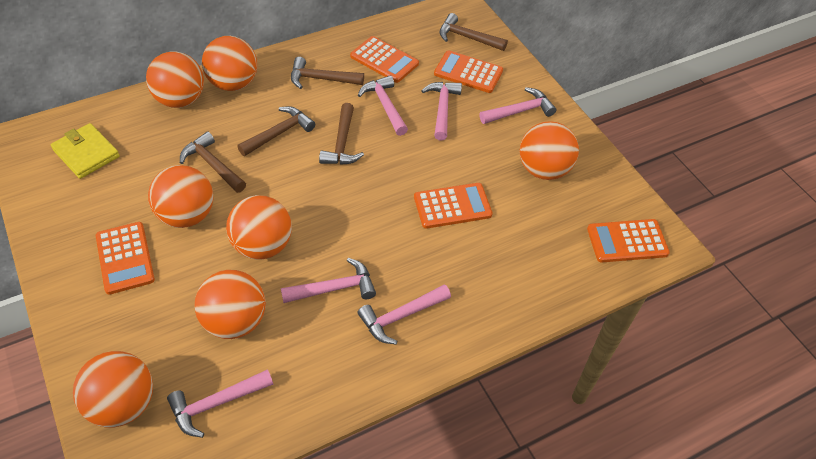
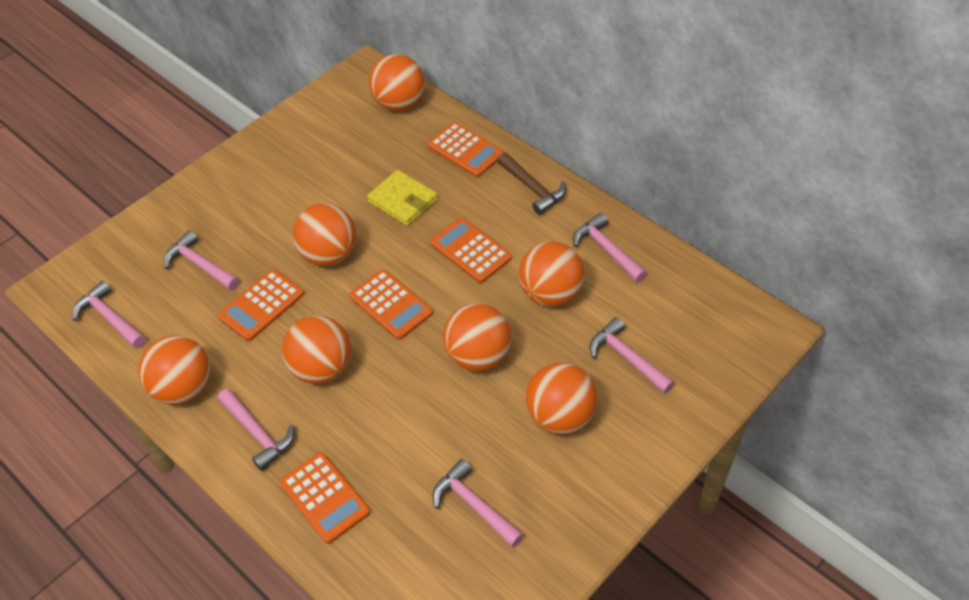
brown hammer: [180,132,246,193] [237,106,315,156] [291,57,364,89] [319,103,364,165] [440,13,508,51] = 5 -> [497,152,566,215] = 1

